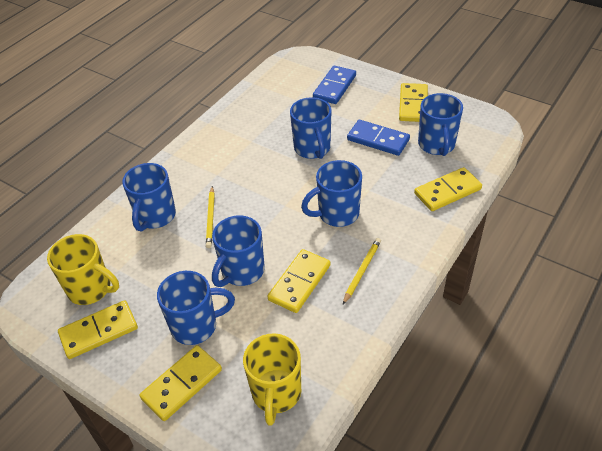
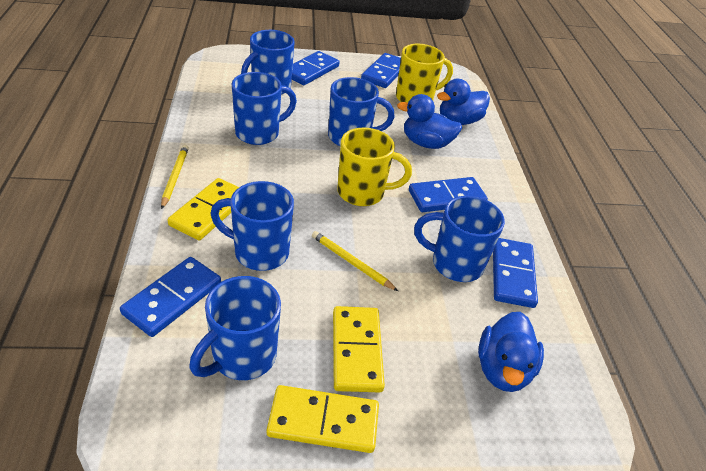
blue domino: [313,66,356,104] [347,120,410,156] = 2 -> [120,257,221,337] [292,51,340,85] [361,53,401,88] [409,177,488,212] [493,238,538,308] = 5
blue duck: none = 0 -> [397,94,462,149] [437,78,490,125] [478,312,544,392] = 3
yellow domino: [58,300,138,359] [139,345,222,421] [267,249,330,313] [399,83,428,122] [414,167,482,211] = 5 -> [167,178,239,241] [267,385,379,453] [333,306,385,392] = 3

